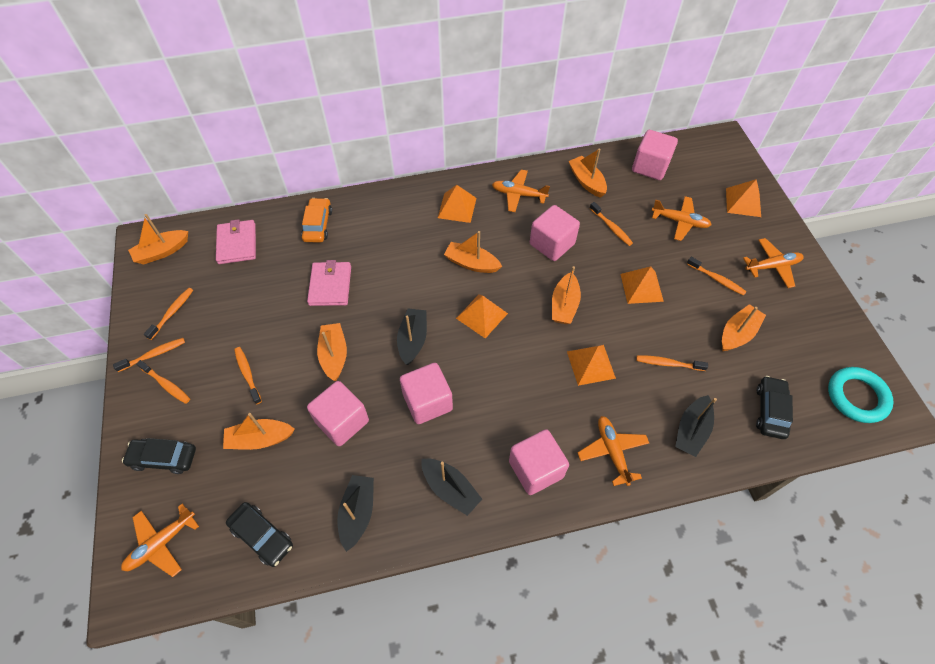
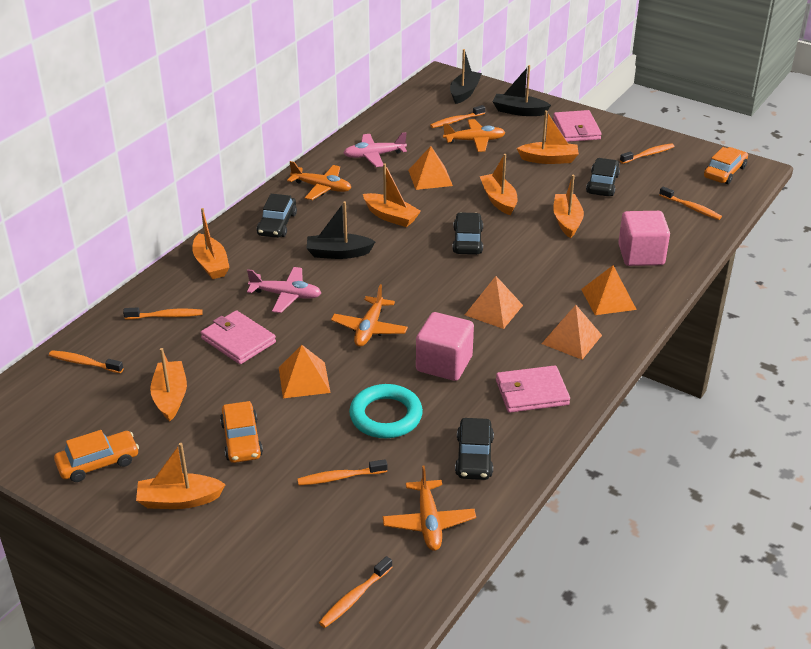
black boat: [337,475,374,552] [397,308,427,365] [422,459,482,516] [675,395,717,457] = 4 -> [307,201,376,259] [450,49,482,104] [493,65,551,116] = 3
black car: [122,438,196,474] [226,502,293,567] [756,376,793,439] = 3 -> [257,194,297,238] [452,212,483,255] [455,418,494,480] [586,158,620,196] = 4
orange car: [301,198,332,243] = 1 -> [54,430,139,482] [220,401,263,463] [704,147,748,184] = 3
orange plane: [121,503,199,577] [492,170,550,212] [577,416,649,486] [651,196,711,241] [743,238,804,288] = 5 -> [287,161,352,200] [331,284,408,347] [383,465,476,551] [443,119,506,152] = 4
pink cube: [307,381,369,446] [400,363,453,424] [509,429,569,495] [530,205,580,261] [632,130,678,180] = 5 -> [416,312,474,381] [618,211,670,266] = 2
pink plane: none = 0 -> [247,267,321,313] [344,132,407,167] = 2
pink wallet: [216,219,256,264] [307,260,351,306] = 2 -> [201,310,276,364] [496,365,570,413] [553,110,602,142] = 3

